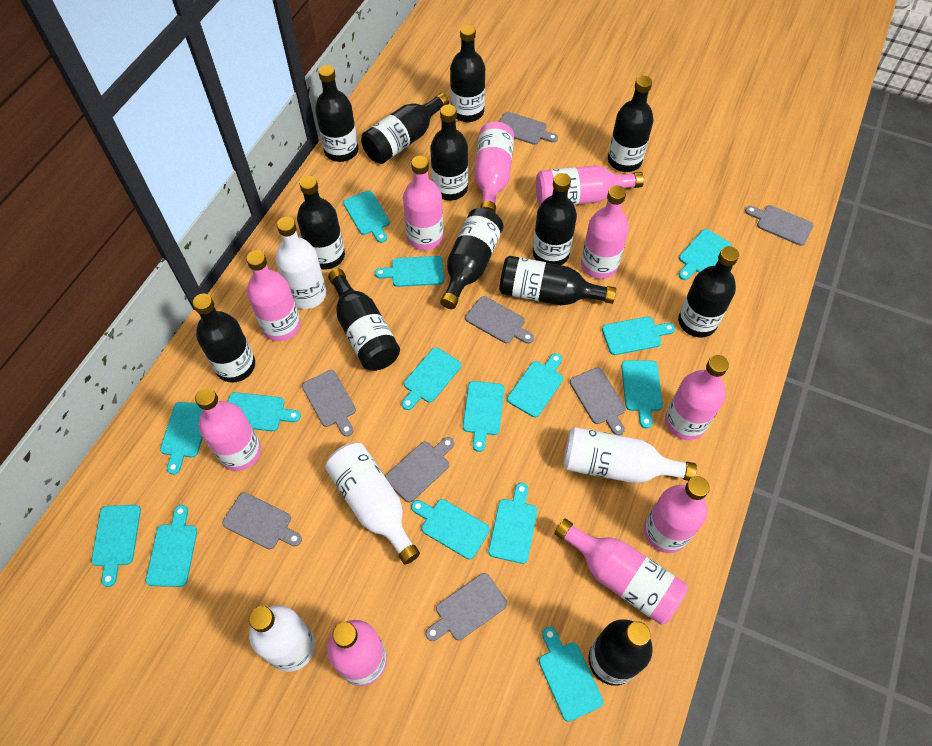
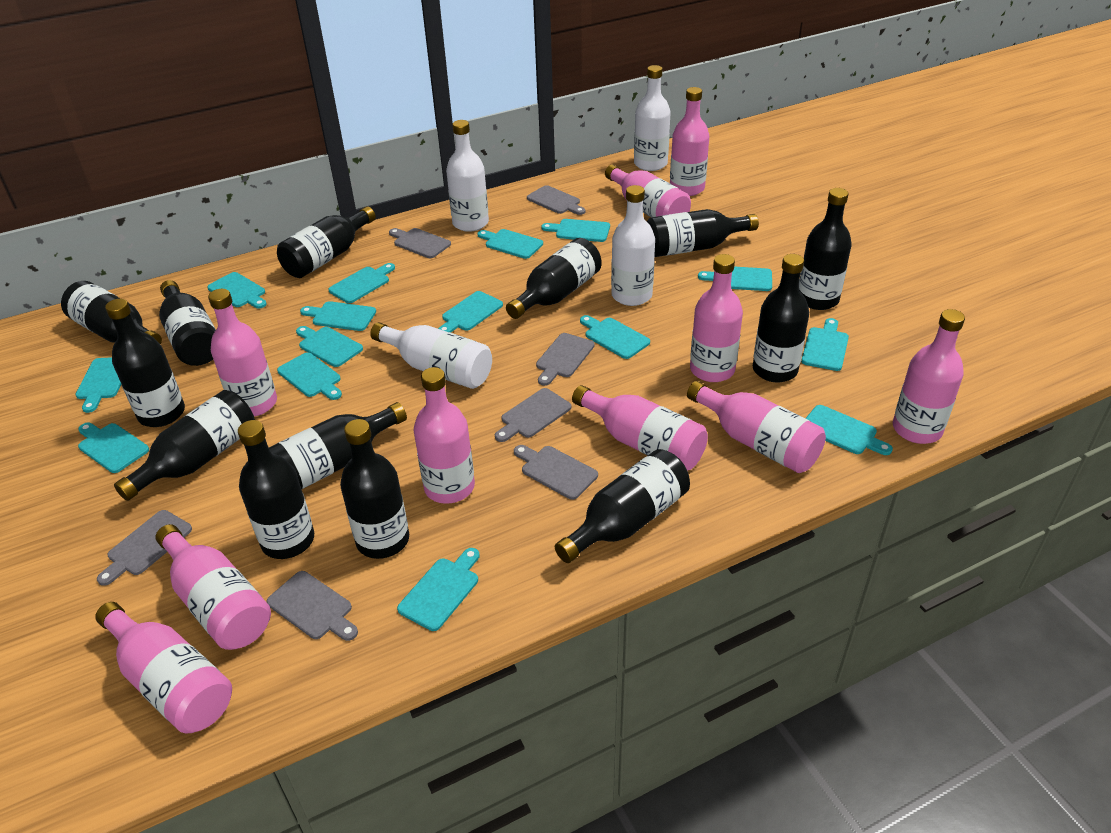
grey cutting board: [222,492,302,549] [302,370,356,437] [385,437,454,502] [425,573,507,641] [465,296,534,344] [500,112,558,145] [570,367,626,435] [745,205,814,246] = 8 -> [97,510,192,586] [267,571,358,641] [389,228,451,258] [495,388,571,442] [514,445,598,500] [527,185,586,215] [536,333,594,386] = 7

